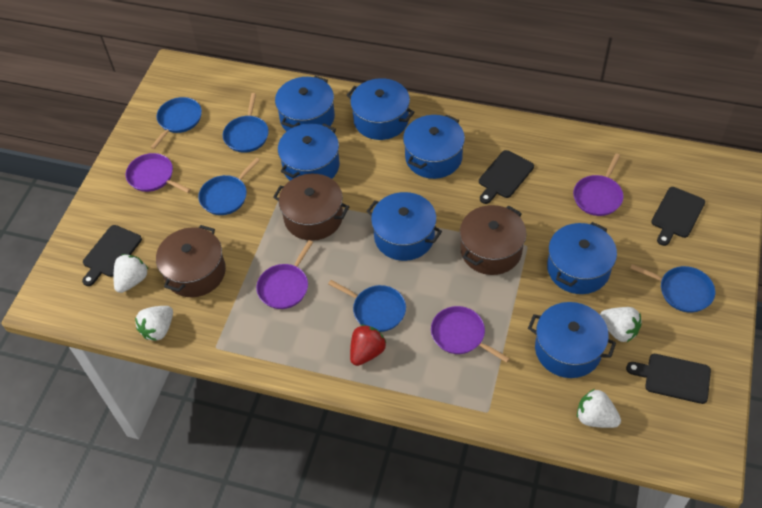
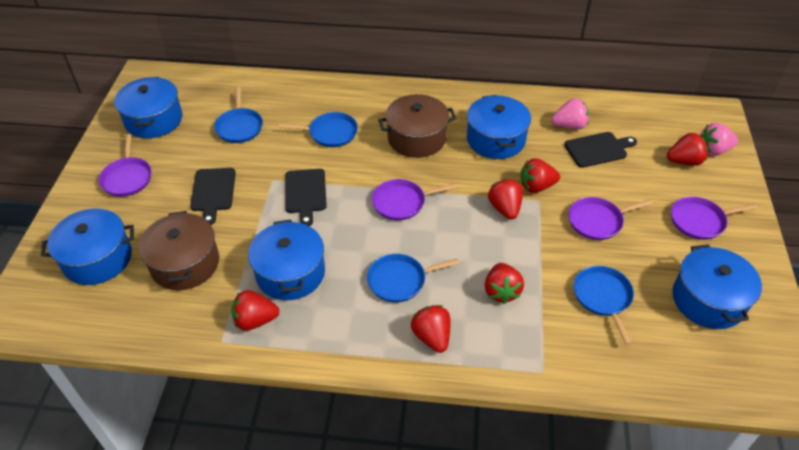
black cutting board: [82,225,142,286] [479,150,534,204] [626,354,711,404] [651,187,705,246] = 4 -> [190,168,236,225] [285,169,327,226] [565,132,637,168] = 3
blue pan: [150,97,202,149] [198,157,260,215] [223,93,269,153] [328,280,406,332] [630,264,715,313] = 5 -> [214,87,263,143] [279,112,358,147] [367,254,459,302] [574,266,634,345] = 4
blue pot: [275,76,335,131] [278,123,340,181] [347,78,415,140] [366,192,442,261] [403,115,465,179] [528,302,616,378] [547,222,617,294] = 7 -> [41,208,134,285] [114,77,182,138] [248,219,325,300] [467,95,531,159] [672,244,762,329] = 5
brown pot: [156,225,226,297] [273,174,349,241] [460,205,526,275] = 3 -> [139,211,219,290] [378,94,456,158] = 2
pink strawberry: none = 0 -> [551,98,589,130] [700,123,738,156] = 2
red strawberry: [350,325,386,366] = 1 -> [231,290,280,331] [411,305,450,353] [485,263,524,304] [488,179,523,220] [521,158,560,193] [667,133,708,166] = 6
white strawberry: [114,254,148,293] [135,306,173,341] [577,389,621,428] [600,307,642,342] = 4 -> none = 0

